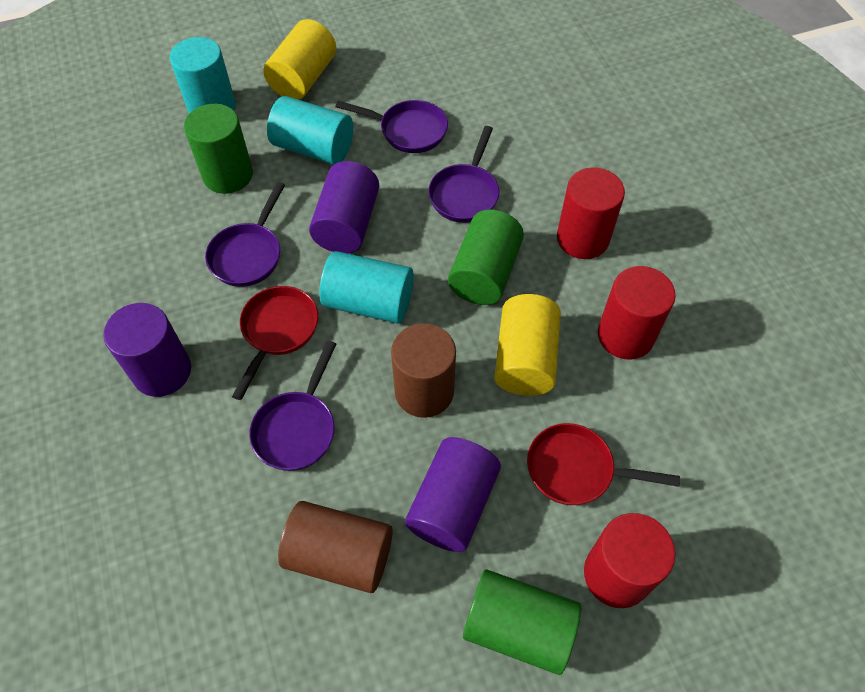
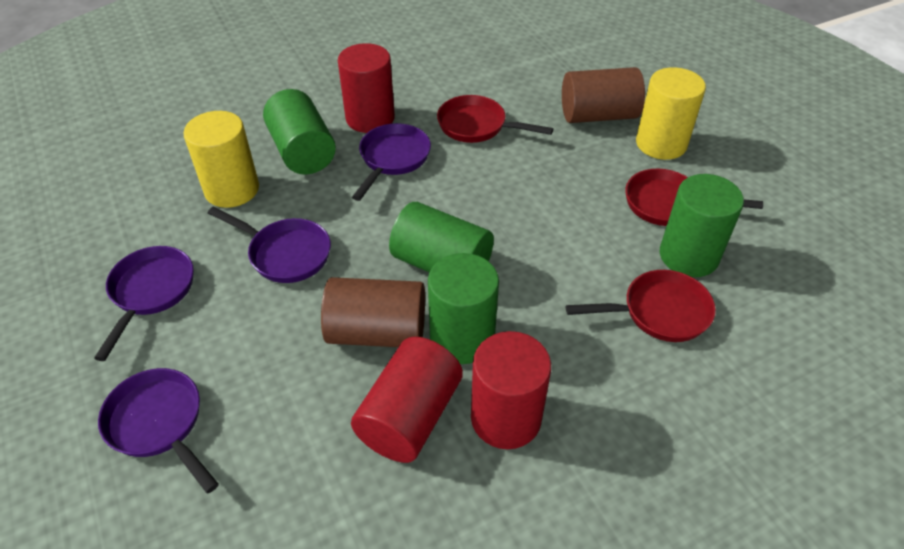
green cylinder: [184,104,253,194] [448,209,524,305] [463,569,581,675] = 3 -> [263,89,336,175] [389,202,494,272] [428,253,499,364] [660,174,744,277] = 4
purple cylinder: [103,303,191,397] [309,161,379,253] [405,437,501,552] = 3 -> none = 0
red pan: [232,286,318,400] [527,423,680,505] = 2 -> [437,95,553,143] [566,270,716,342] [625,169,763,226] = 3
turquoise cylinder: [170,37,236,113] [267,96,353,165] [319,251,414,324] = 3 -> none = 0

